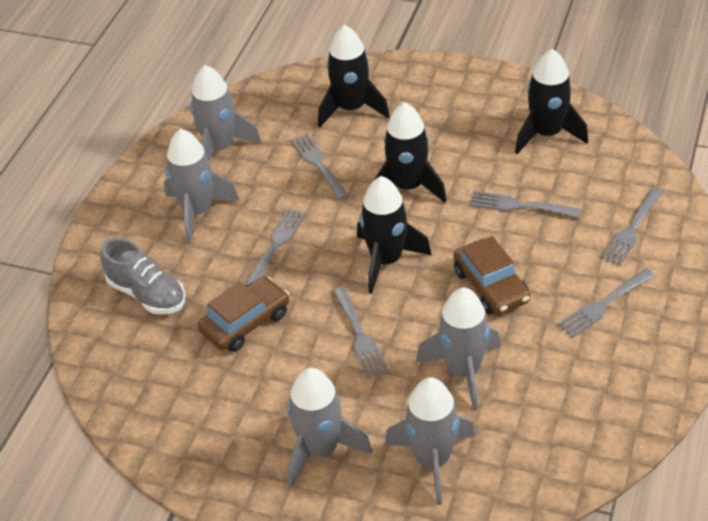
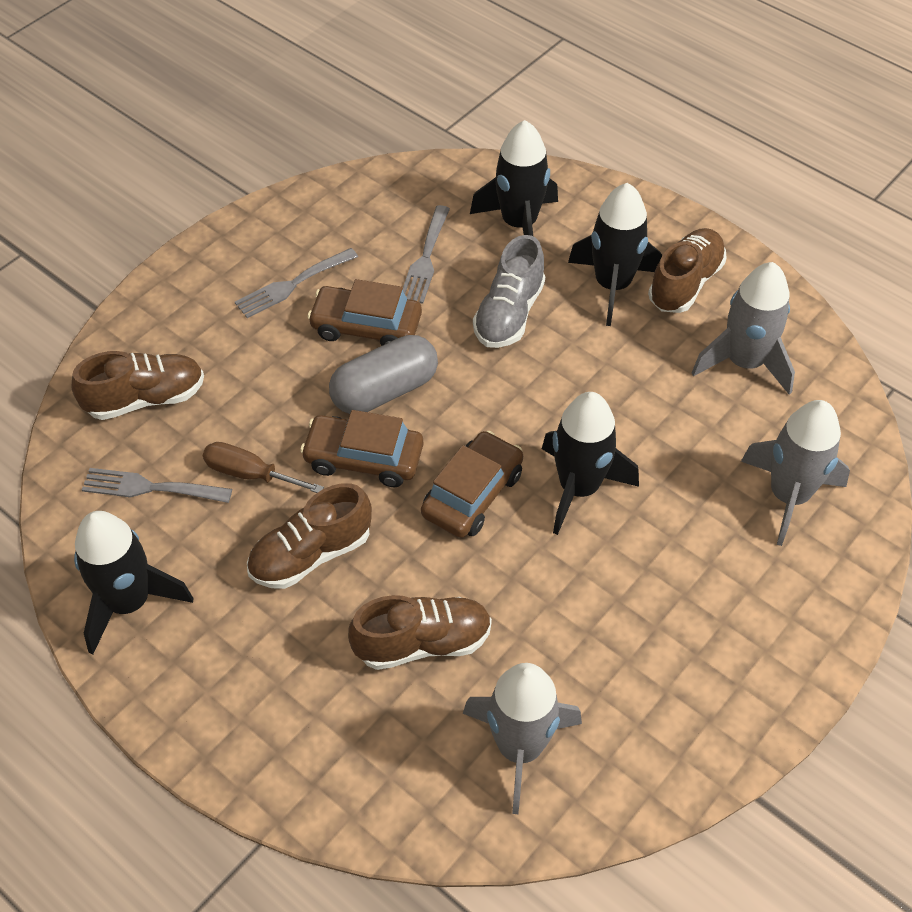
brown car: [197,276,289,352] [453,236,531,315] = 2 -> [300,410,423,487] [307,279,422,346] [421,431,523,538] = 3
brown screwdriver: none = 0 -> [203,442,324,493] = 1
brown shoe: none = 0 -> [71,351,204,420] [247,483,372,589] [348,595,492,670] [648,228,727,313] = 4
grey capsule: none = 0 -> [329,335,438,414] = 1
grey fork: [245,208,306,286] [291,133,349,200] [333,287,389,378] [470,191,581,218] [558,269,655,338] [601,187,664,265] = 6 -> [82,468,232,503] [235,248,358,318] [402,205,450,304] = 3
grey rocket: [164,128,239,244] [190,65,261,162] [287,368,372,488] [385,377,475,505] [416,287,500,411] = 5 -> [463,663,582,814] [692,262,795,395] [741,400,850,546] = 3

